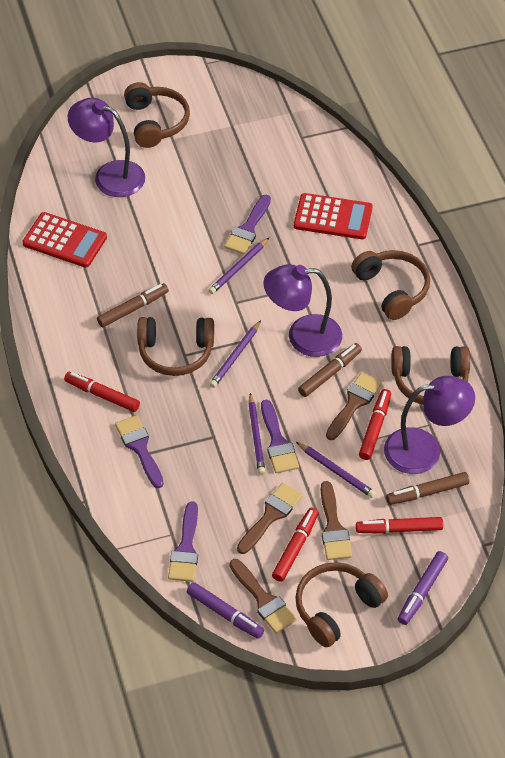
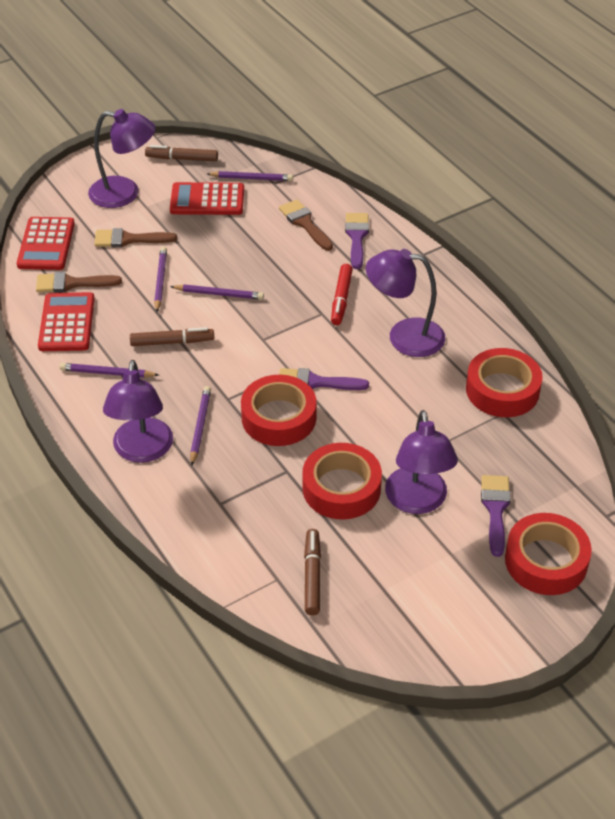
brown brush: [230,559,297,633] [237,483,303,554] [321,481,352,560] [326,372,382,440] = 4 -> [36,272,122,292] [94,228,177,247] [279,200,333,251] = 3
brown headphones: [124,82,190,148] [137,317,214,376] [295,562,388,647] [351,250,430,320] [391,346,470,405] = 5 -> none = 0
purple brush: [115,415,164,488] [168,501,198,582] [224,195,271,255] [261,400,299,473] = 4 -> [279,368,369,390] [345,213,369,269] [481,475,511,557] = 3
purple lamp: [68,98,145,197] [263,264,342,357] [384,376,475,474] = 3 -> [88,109,156,208] [103,360,173,463] [366,249,445,357] [385,410,458,514] = 4
purple marker: [187,582,264,639] [398,551,448,625] = 2 -> none = 0
purple pencil: [208,238,269,294] [209,320,261,388] [248,393,265,475] [296,442,376,498] = 4 -> [60,363,159,378] [154,247,167,312] [170,284,264,300] [190,386,211,466] [207,171,293,181] = 5
red calculator: [22,212,107,268] [294,193,373,239] = 2 -> [17,217,75,270] [38,292,95,351] [170,182,244,215] = 3
red marker: [64,372,140,412] [272,508,319,582] [356,517,443,534] [359,389,391,460] = 4 -> [331,264,353,325] = 1
red tape: none = 0 -> [241,375,317,446] [302,443,382,520] [466,348,543,417] [505,513,592,595] = 4

